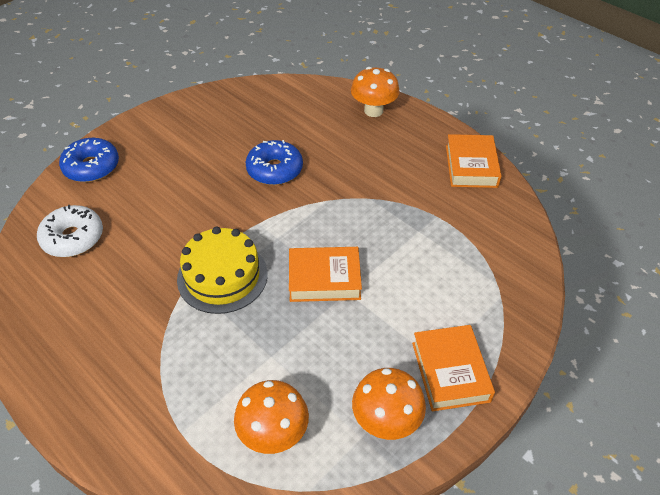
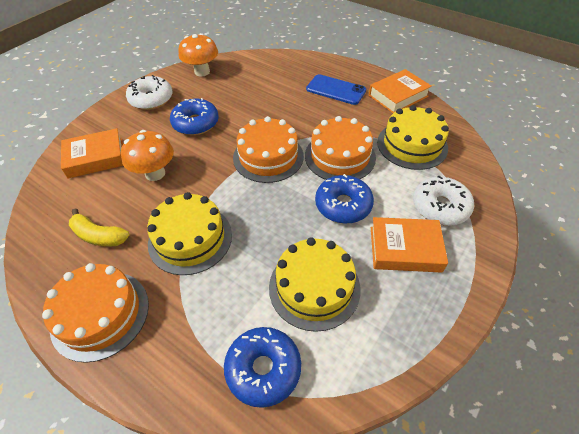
blue donut: [59,138,119,182] [245,140,303,185] = 2 -> [170,98,219,135] [224,327,301,408] [315,174,374,224] = 3
blue phone: none = 0 -> [306,74,366,105] = 1
orange cake: none = 0 -> [42,263,149,363] [233,116,304,183] [305,116,376,180] = 3
orange mushroom: [234,380,309,454] [351,67,400,117] [352,368,426,440] = 3 -> [121,130,174,181] [179,33,218,77] = 2
white donut: [37,205,103,257] = 1 -> [126,75,172,110] [413,176,474,226] = 2
yellow banana: none = 0 -> [69,208,129,247] = 1
yellow cake: [177,227,268,314] = 1 -> [147,192,232,275] [269,237,361,332] [377,105,449,170] = 3

